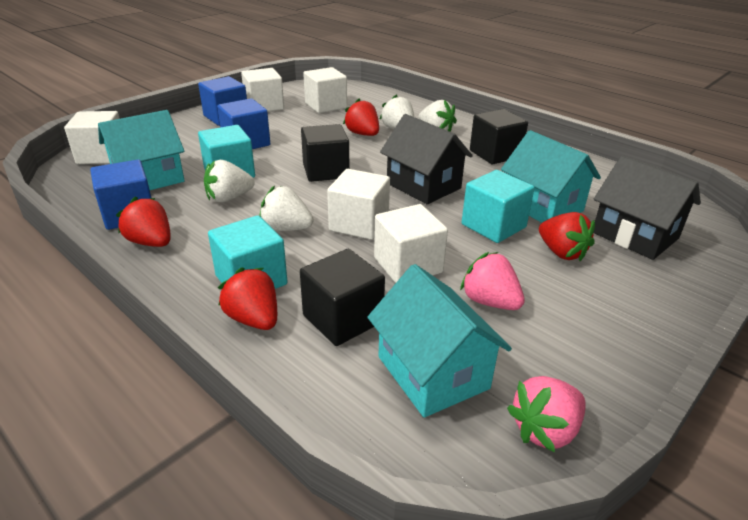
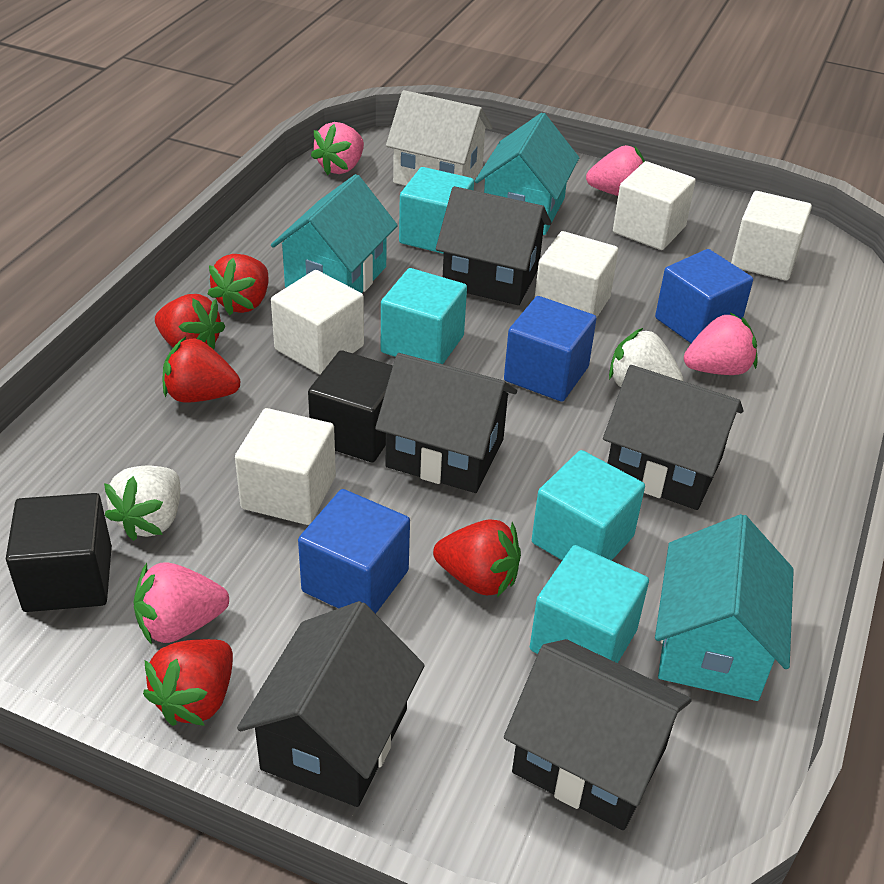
black cube: [300,249,385,346] [301,124,349,182] [470,109,528,164] = 3 -> [6,493,112,612] [308,350,393,462] = 2
black house: [380,114,473,204] [594,155,701,260] = 2 -> [237,601,425,807] [375,353,517,493] [436,186,551,305] [504,639,692,830] [603,365,743,510] = 5
pink strawberry: [460,252,525,310] [507,376,585,452] = 2 -> [134,562,229,645] [311,122,364,175] [586,145,645,196] [684,313,758,375] = 4
red strawberry: [116,197,171,247] [218,267,277,330] [343,98,379,136] [539,212,595,261] = 4 -> [143,639,233,726] [155,294,225,350] [162,337,241,403] [208,254,269,315] [433,519,521,597] = 5
turquoise cube: [198,125,255,178] [208,215,288,289] [462,170,535,243] = 3 -> [381,268,467,364] [399,167,474,254] [530,545,649,663] [532,450,645,561] = 4
white house: none = 0 -> [386,90,493,186] = 1
white strawberry: [204,160,255,202] [259,186,314,231] [380,94,414,129] [418,100,457,132] = 4 -> [104,466,180,541] [609,328,684,387] = 2

